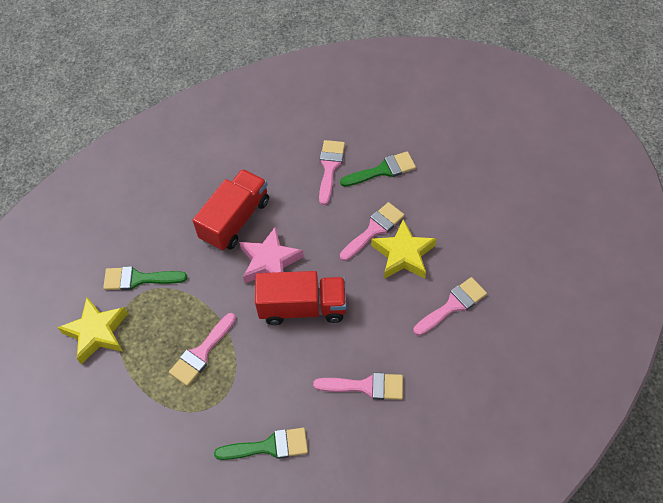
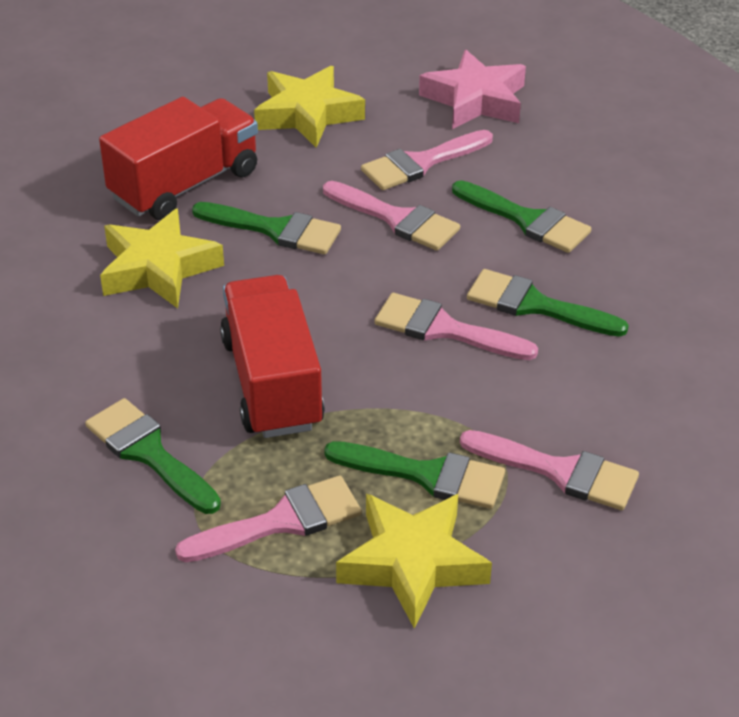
green brush: [103,266,187,290] [214,428,308,460] [340,151,416,187] = 3 -> [85,398,221,514] [192,202,341,254] [324,441,505,509] [452,180,591,253] [467,269,629,337] = 5
yellow star: [57,297,128,364] [371,219,437,279] = 2 -> [100,208,224,308] [254,66,365,148] [336,494,492,629] = 3

